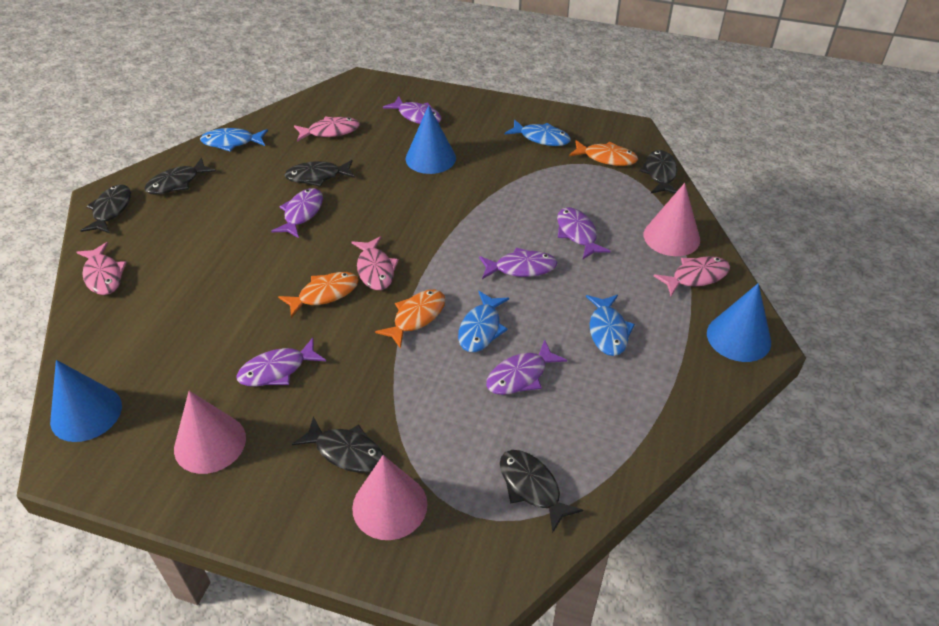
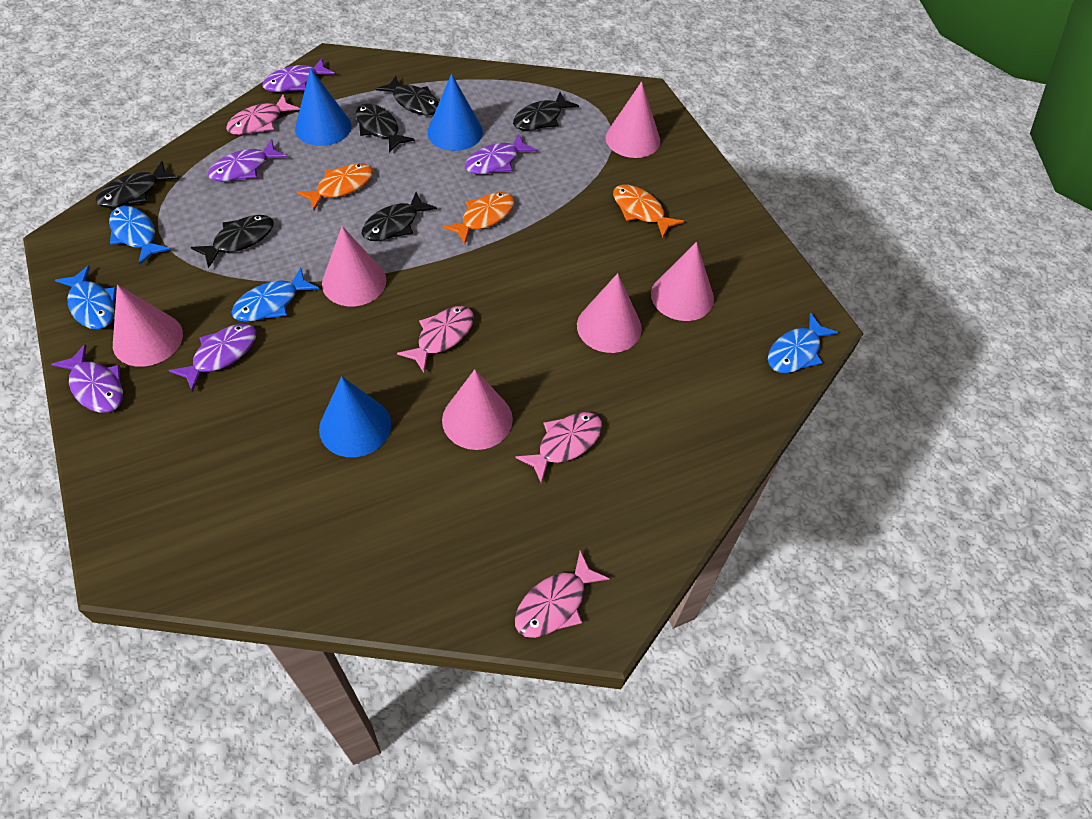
pink cone: [174,391,246,474] [352,455,427,540] [644,183,700,256] = 3 -> [113,285,183,367] [322,226,386,306] [442,369,513,450] [577,273,642,353] [606,82,660,158] [651,242,714,321] = 6
purple fish: [236,338,326,386] [271,188,323,238] [383,96,442,124] [479,248,557,279] [486,339,567,395] [557,207,610,259] = 6 -> [51,344,123,413] [169,324,256,392] [208,139,287,182] [262,58,335,92] [465,134,537,175] = 5

